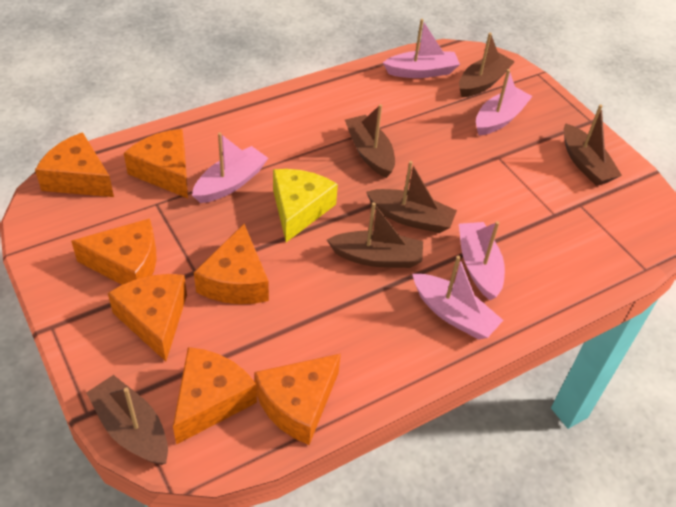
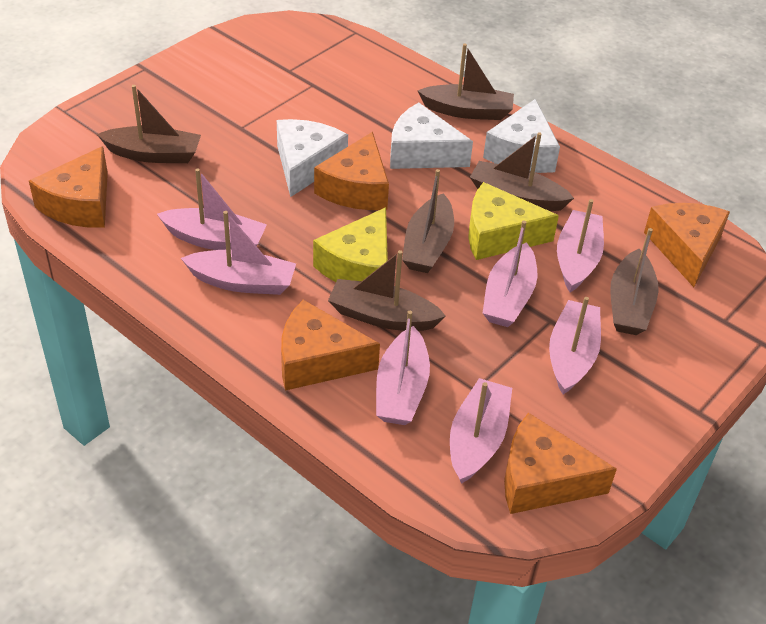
orange cheese: [35,132,114,197] [71,218,156,285] [108,274,187,361] [124,129,188,198] [173,347,257,445] [194,224,269,304] [255,354,341,445] = 7 -> [29,146,108,228] [281,300,380,391] [314,132,389,210] [504,413,617,514] [644,203,730,287] = 5
pink boat: [192,132,268,203] [383,19,460,78] [413,256,503,340] [459,221,505,300] [476,69,533,136] = 5 -> [157,168,267,250] [181,211,296,295] [376,311,430,425] [450,378,512,484] [483,220,537,327] [549,297,601,394] [557,199,604,293] = 7
white cheese: none = 0 -> [277,119,348,197] [390,103,473,169] [483,99,560,173] = 3
yellow cheese: [273,169,338,242] = 1 -> [313,207,388,282] [468,182,559,260] = 2

